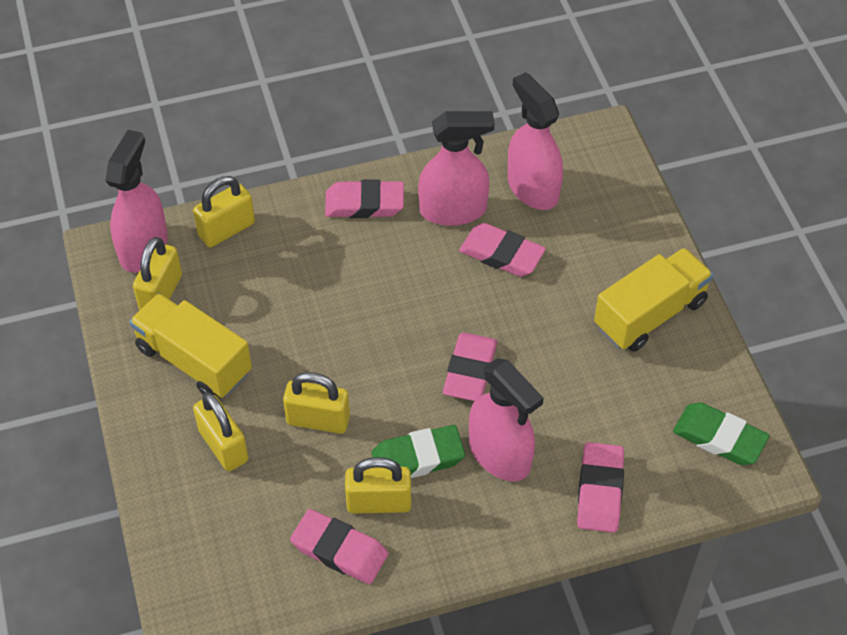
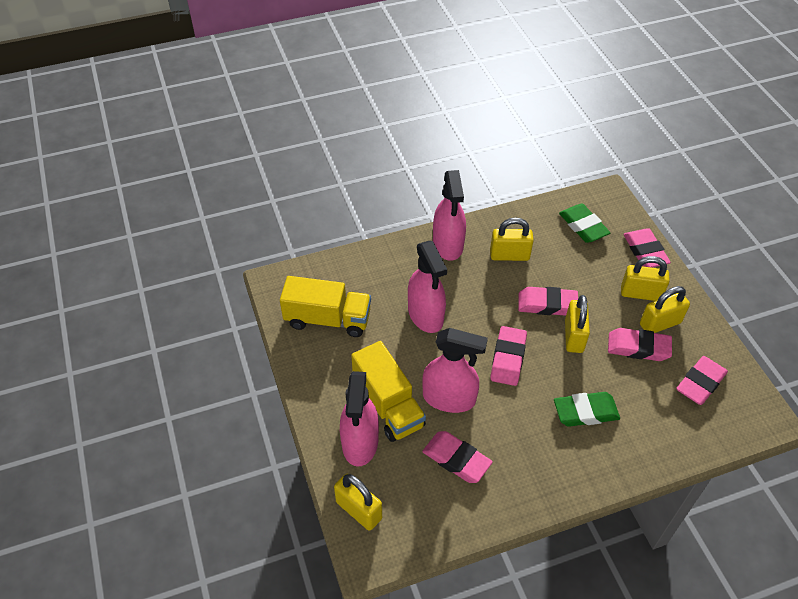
pink eraser: [290,509,388,584] [325,179,404,218] [443,333,497,401] [459,223,546,277] [577,442,624,533] = 5 -> [422,431,493,483] [490,326,527,386] [518,287,578,316] [608,328,672,361] [623,228,671,268] [676,356,728,405] = 6

